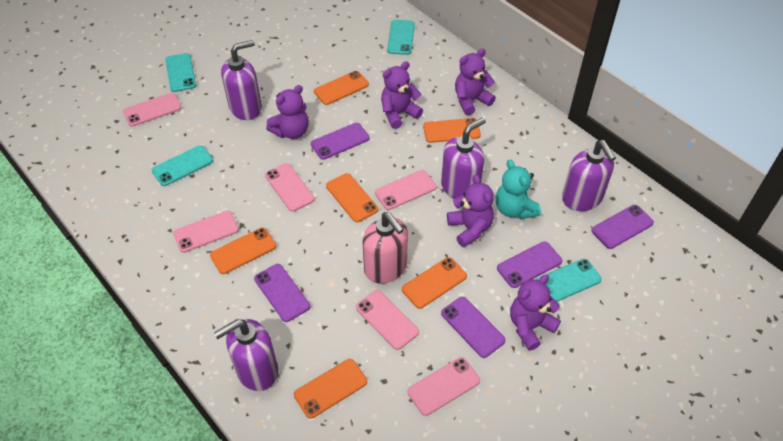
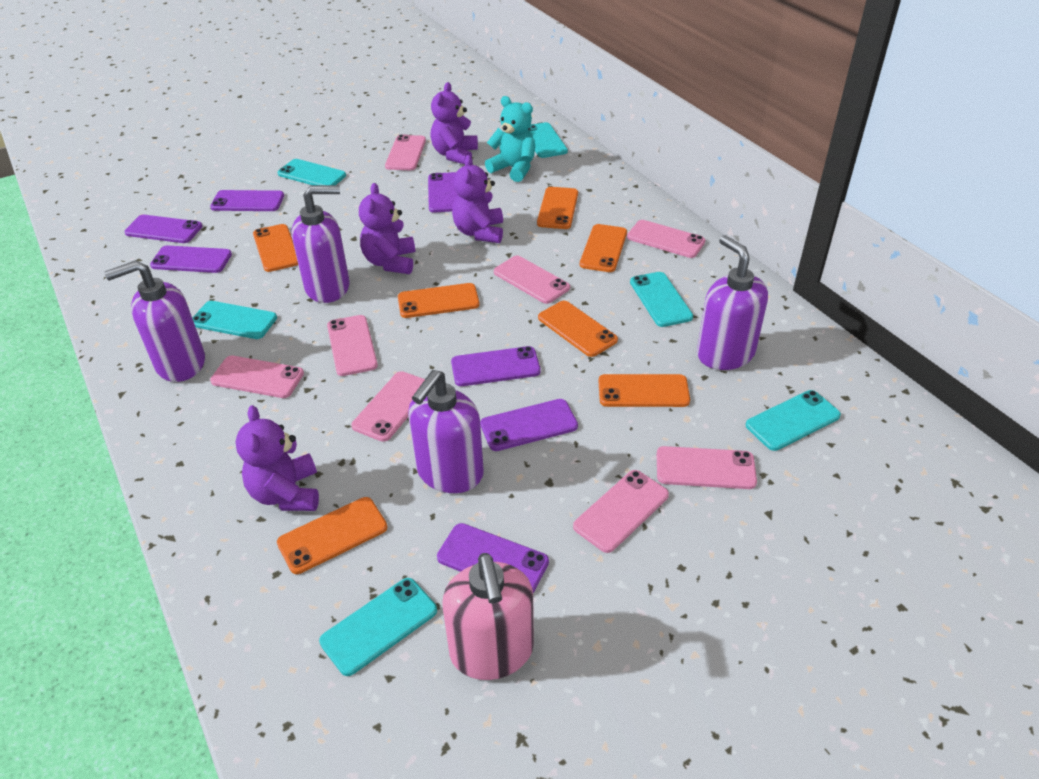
orange phone: [210,228,276,274] [294,359,367,419] [314,71,369,105] [326,173,378,222] [402,257,467,309] [423,118,481,143] = 6 -> [253,224,298,272] [277,497,387,574] [398,283,479,318] [537,187,578,229] [538,301,618,357] [580,224,627,272] [598,374,690,407] = 7
pink phone: [123,93,181,127] [173,211,239,253] [265,163,315,212] [356,290,419,350] [375,170,436,210] [408,357,480,416] = 6 -> [210,356,304,398] [327,315,378,376] [351,371,425,442] [385,135,426,170] [494,256,570,304] [573,470,669,553] [627,220,705,258] [657,446,757,489] = 8
purple phone: [254,264,310,322] [311,123,369,160] [441,297,506,358] [497,241,562,288] [591,205,654,249] = 5 -> [124,215,202,243] [150,245,232,273] [210,190,284,211] [428,172,458,213] [437,523,549,593] [451,346,541,386] [480,399,578,451] = 7
purple teddy bear: [266,85,309,139] [381,61,423,129] [447,175,494,247] [455,49,496,115] [510,274,561,351] = 5 -> [236,405,319,511] [359,183,415,274] [430,82,478,165] [452,155,503,243] = 4
turquoise phone: [152,145,213,186] [166,53,196,92] [387,20,415,55] [535,259,602,302] = 4 -> [193,301,277,339] [278,159,346,185] [319,578,437,676] [528,122,568,158] [630,272,693,327] [746,390,841,451] = 6

